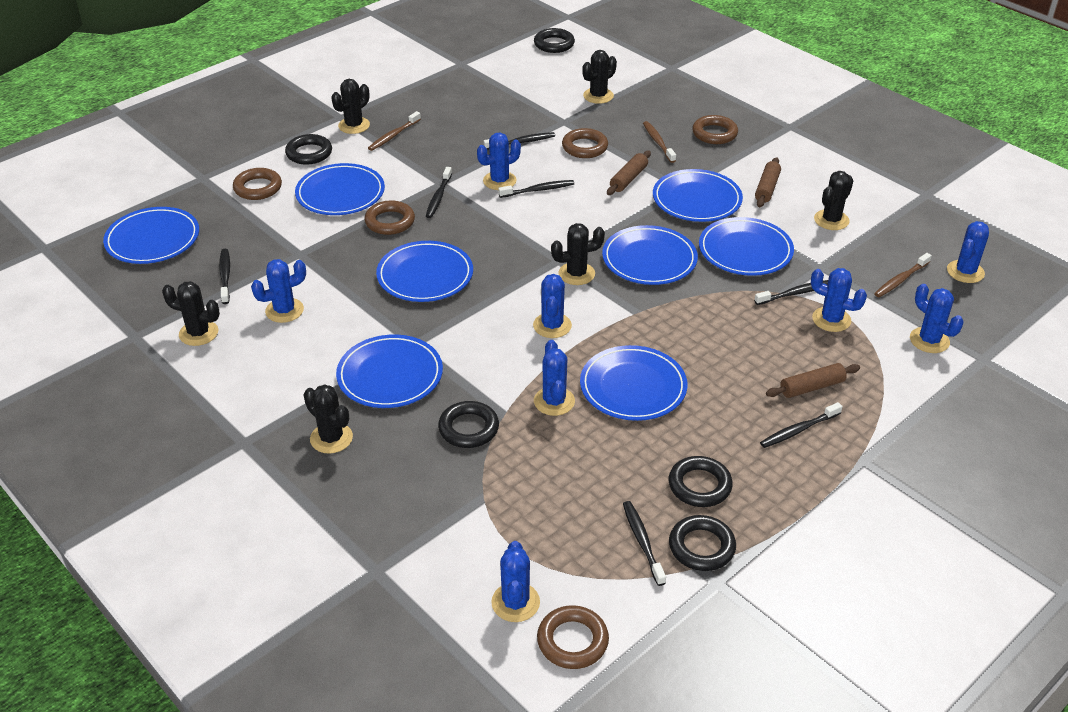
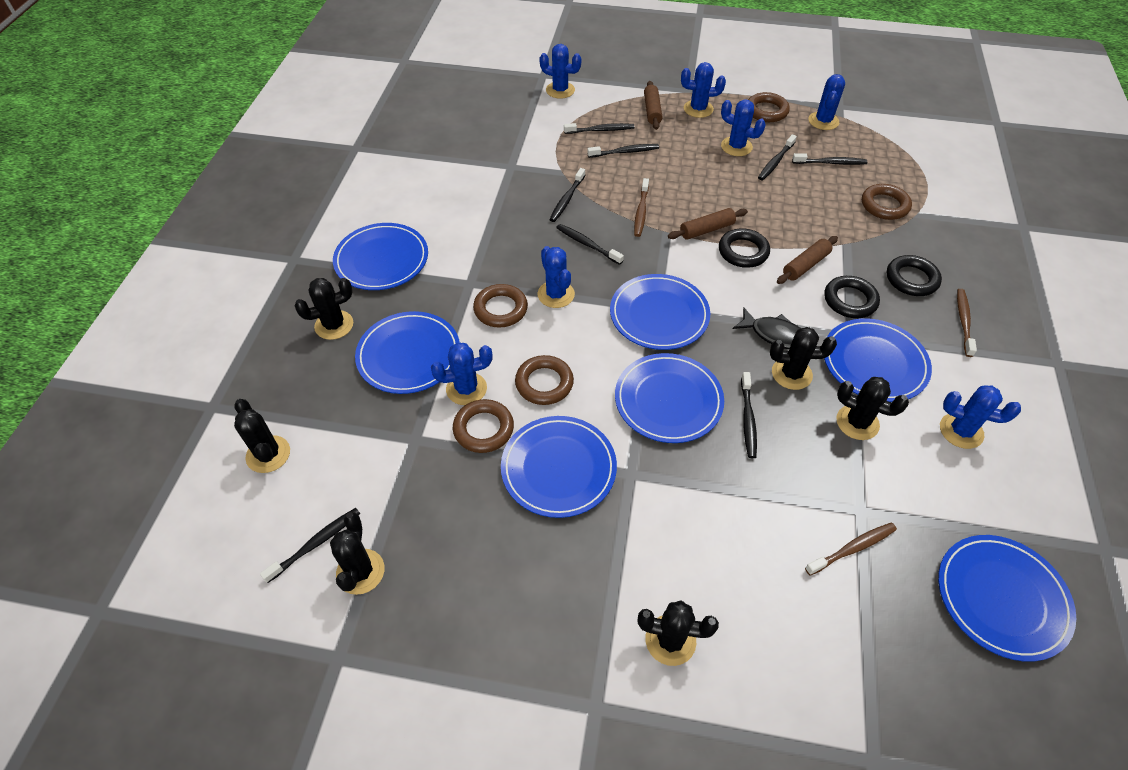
black fish: none = 0 -> [733,308,801,349] = 1
black ring: [285,134,332,165] [438,401,499,448] [534,28,575,53] [669,456,733,507] [669,515,736,571] = 5 -> [719,228,770,268] [824,276,880,318] [887,255,942,296] = 3
black toothbrush: [219,249,230,304] [426,167,452,218] [484,132,555,150] [498,180,574,198] [623,501,666,586] [754,280,828,305] [760,402,843,448] = 7 -> [260,508,360,583] [549,168,585,222] [556,224,624,265] [564,123,635,134] [587,144,659,158] [741,372,757,458] [758,134,797,180] [792,153,867,165] = 8
blue cactus: [251,259,306,323] [477,132,521,190] [491,541,540,622] [533,274,572,338] [534,340,575,416] [811,268,867,332] [910,284,964,353] [947,221,989,283] = 8 -> [431,342,493,405] [538,246,575,308] [539,44,581,99] [681,62,726,118] [721,100,766,156] [808,74,845,130] [940,386,1021,449] = 7
blue plate: [103,207,199,264] [295,163,385,215] [336,335,443,408] [376,241,473,302] [580,345,687,421] [602,225,698,285] [653,169,743,222] [699,217,794,276] = 8 -> [333,223,428,290] [355,311,460,394] [501,416,617,518] [610,274,710,350] [615,353,724,443] [824,318,932,402] [938,535,1076,662] = 7

